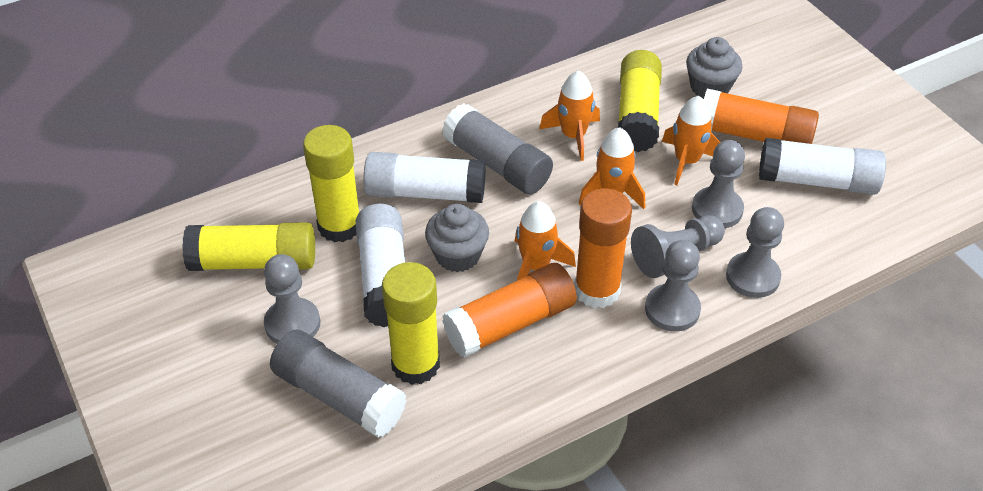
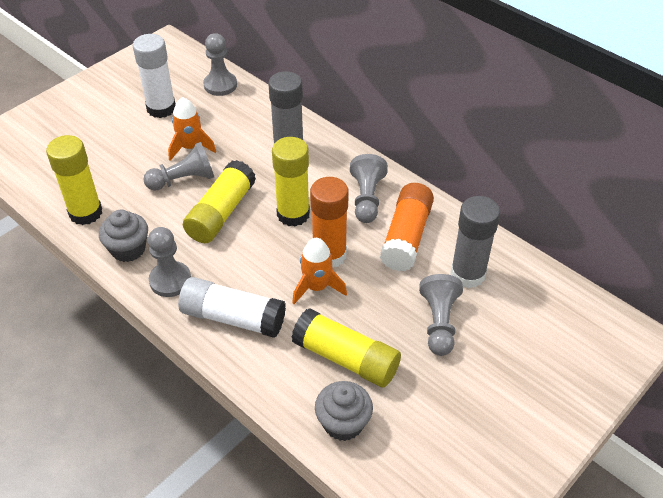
orange glue stick: [442,263,577,358] [574,188,632,308] [704,89,819,144] = 3 -> [310,177,349,268] [380,183,434,271] = 2
orange rocket: [515,201,576,281] [539,71,600,161] [579,127,645,209] [662,96,721,185] = 4 -> [168,97,216,161] [292,238,347,304] = 2
white glue stick: [356,204,405,327] [364,152,486,203] [759,138,886,195] = 3 -> [133,34,176,118] [178,277,286,338] = 2

